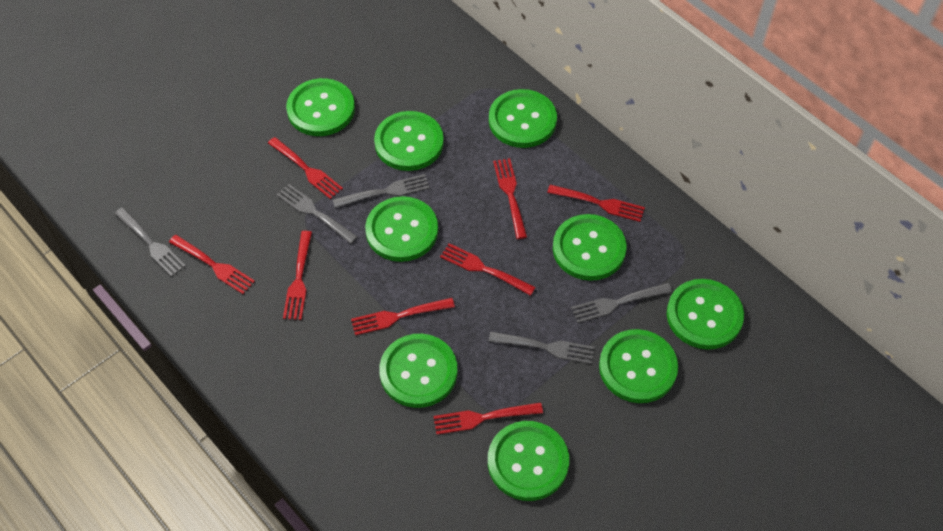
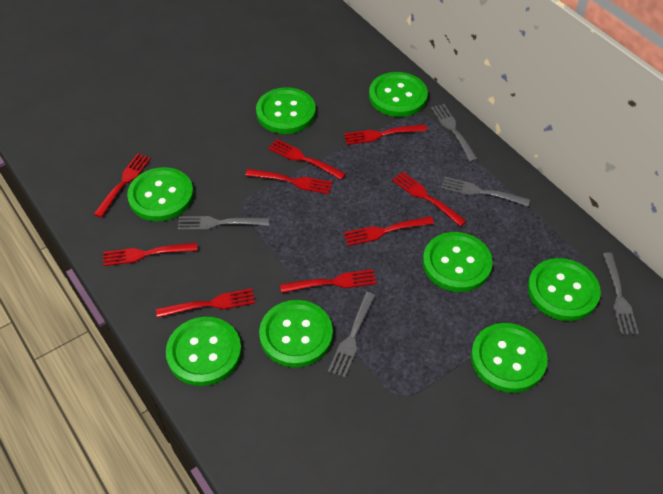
green button: [286,78,355,136] [365,196,438,262] [374,111,444,171] [379,334,458,408] [488,421,569,501] [489,89,557,148] [553,214,627,281] [599,329,678,403] [667,279,744,350] = 9 -> [127,167,194,221] [166,317,242,386] [256,87,316,134] [259,300,333,368] [369,72,428,117] [423,232,493,292] [471,323,548,393] [528,258,601,321] = 8
red fork: [169,235,255,294] [268,137,343,199] [283,231,312,320] [351,298,455,335] [433,402,543,435] [440,243,536,296] [493,158,527,239] [547,185,645,222] = 8 -> [94,153,151,218] [103,243,197,266] [156,288,255,318] [245,169,333,194] [268,139,346,180] [280,269,377,293] [344,124,427,145] [344,216,434,246] [392,172,466,227] = 9

